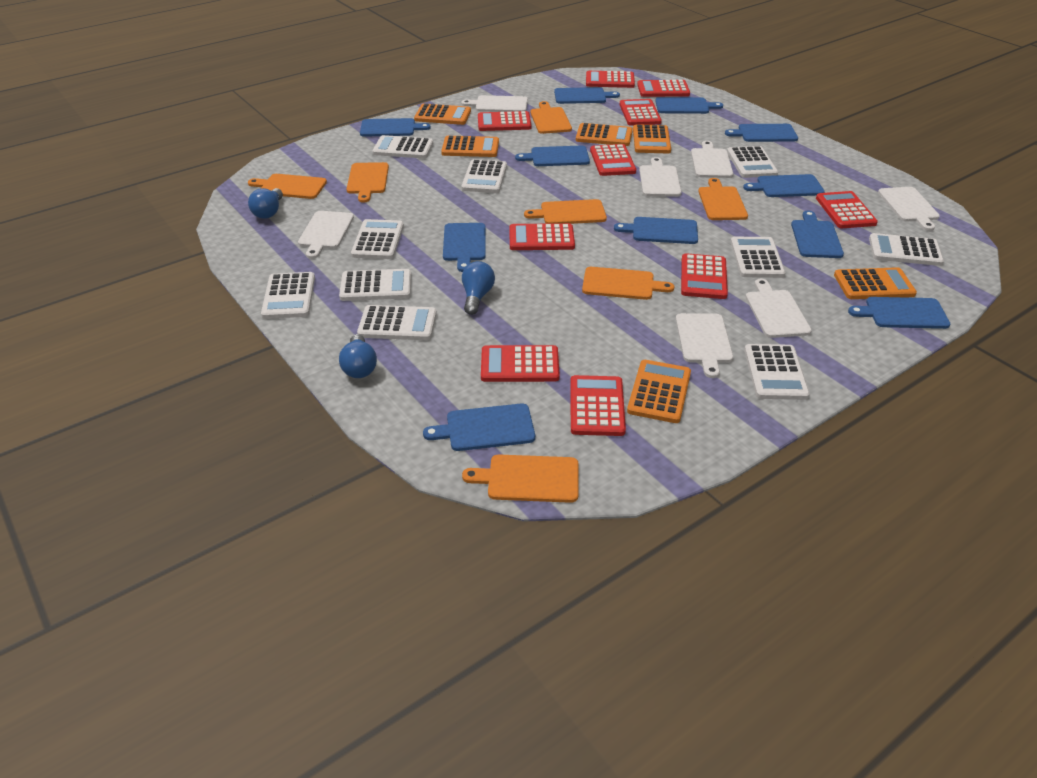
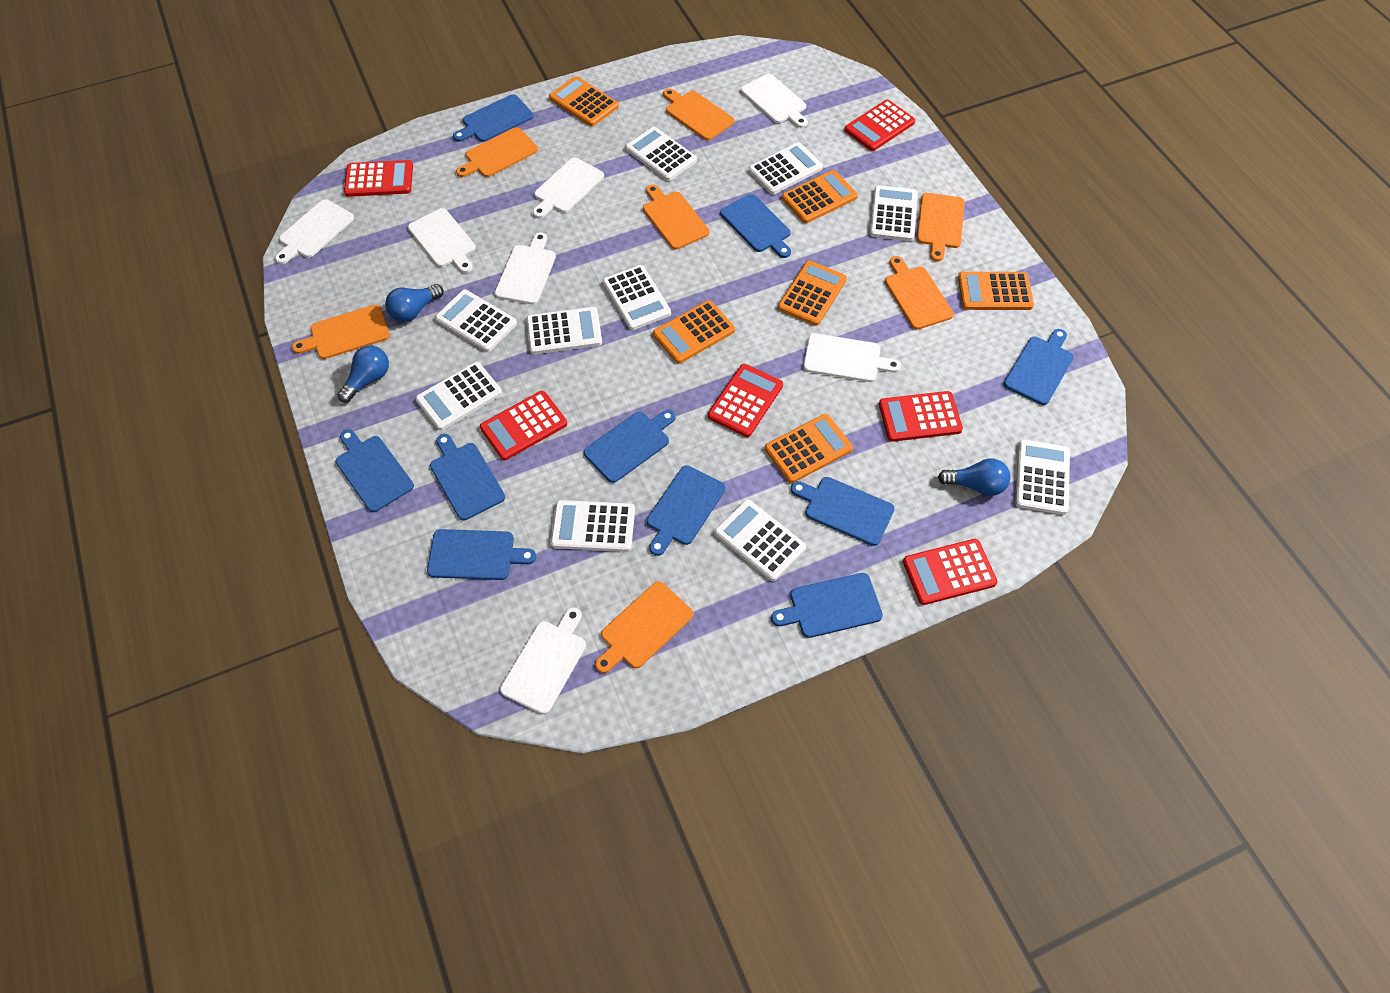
blue cutting board: [360,118,431,137] [423,403,535,451] [443,223,486,272] [515,146,590,166] [554,87,620,104] [614,217,698,244] [655,97,723,114] [725,124,798,142] [743,174,825,197] [791,211,844,258] [848,297,950,329] = 11 -> [335,429,414,512] [427,529,536,580] [430,434,505,520] [453,94,534,142] [584,410,676,483] [647,465,726,556] [720,194,791,258] [771,573,883,638] [791,477,895,546] [1004,329,1074,405] = 10
red calculator: [478,111,531,131] [481,345,560,382] [509,223,575,250] [570,375,626,436] [586,71,635,88] [590,144,636,176] [619,99,662,126] [637,80,690,97] [681,253,728,299] [816,191,878,228] = 10 -> [344,160,413,197] [480,391,567,460] [708,364,783,437] [844,100,915,151] [879,391,963,442] [903,539,997,605] = 6

